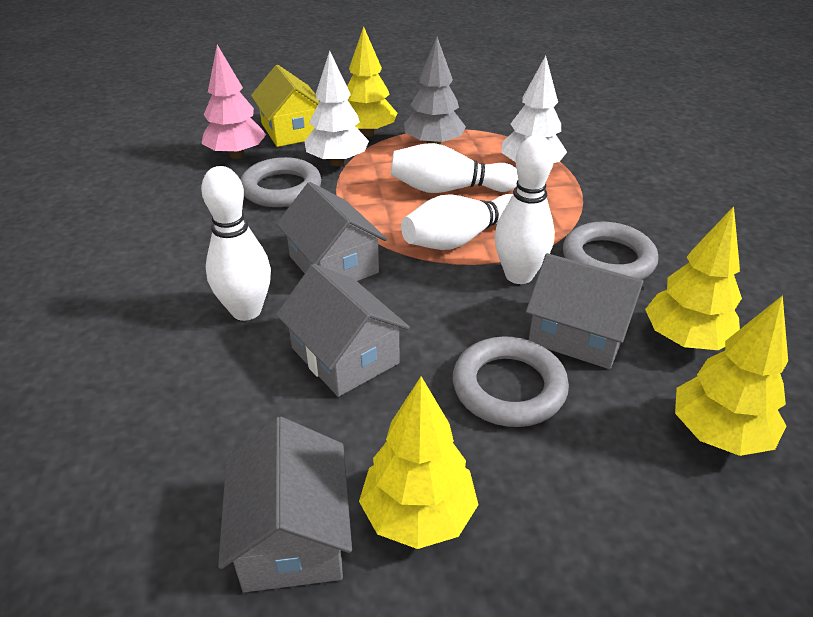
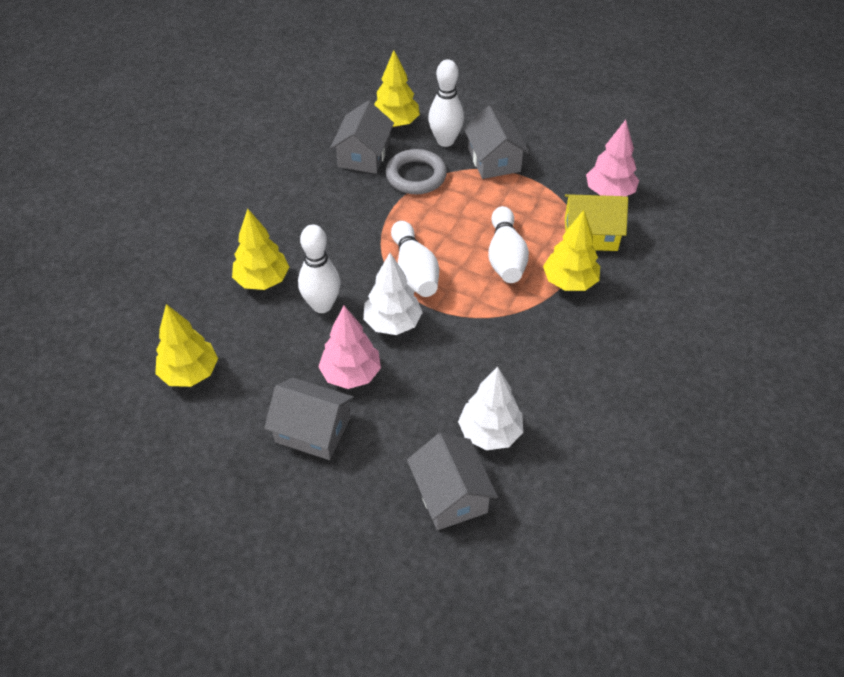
grey ring: [240,157,321,207] [453,336,569,427] [563,222,658,280] = 3 -> [385,149,447,194] = 1
grey tree: [404,37,466,145] = 1 -> none = 0
pink tree: [201,45,266,159] = 1 -> [318,306,381,389] [586,120,639,197] = 2

